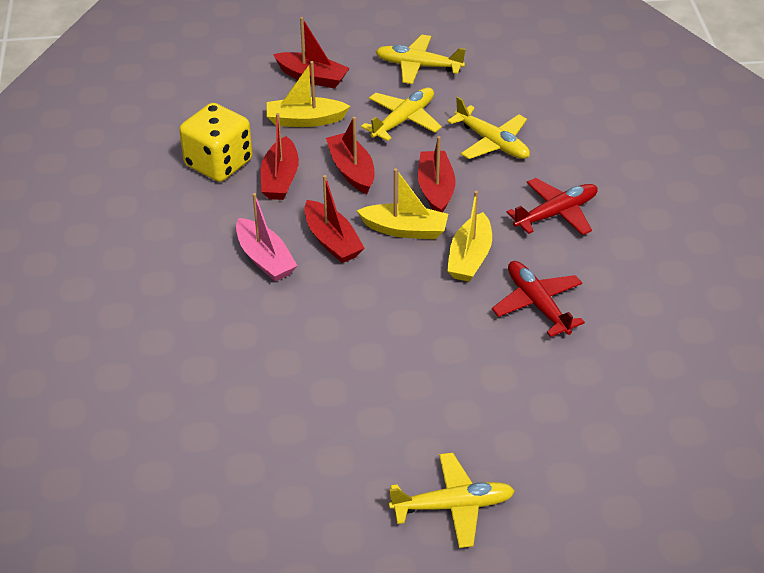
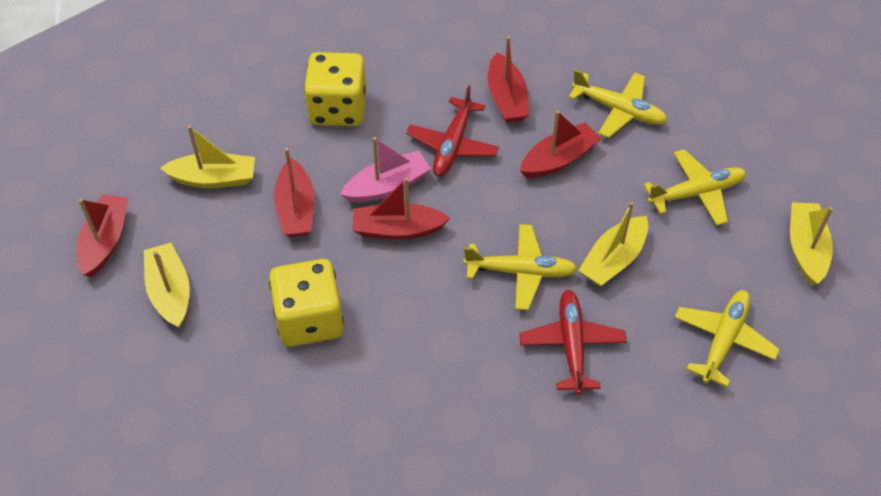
yellow boat: [267,61,350,127] [357,168,448,239] [447,191,492,282] = 3 -> [144,243,190,328] [160,125,255,188] [578,202,648,287] [790,202,833,286] = 4
yellow dice: [179,103,253,182] = 1 -> [269,259,344,347] [304,52,367,126] = 2

